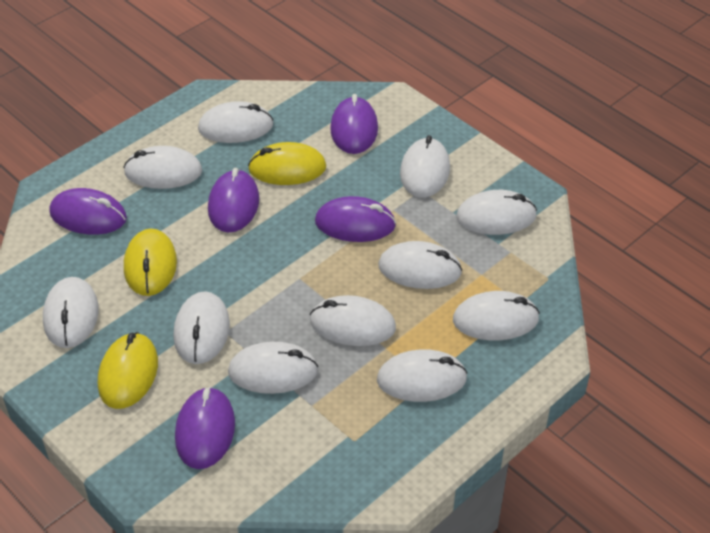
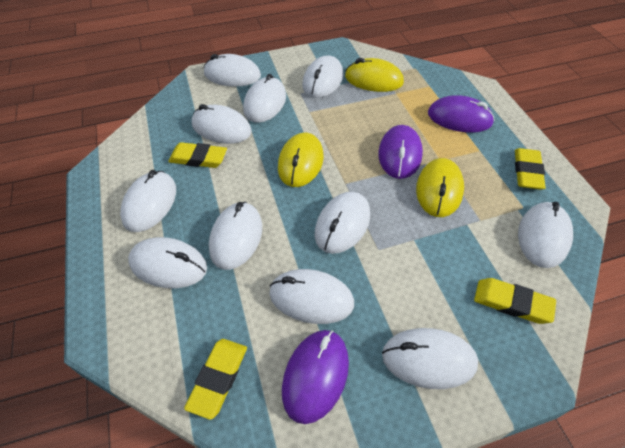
purple mouse: [49,188,127,235] [175,387,235,469] [208,168,259,232] [315,196,396,242] [330,94,378,154] = 5 -> [282,330,349,424] [378,125,423,179] [428,95,495,133] = 3
yellow eraser: none = 0 -> [168,142,227,168] [184,339,247,420] [474,278,556,324] [515,148,546,190] = 4

